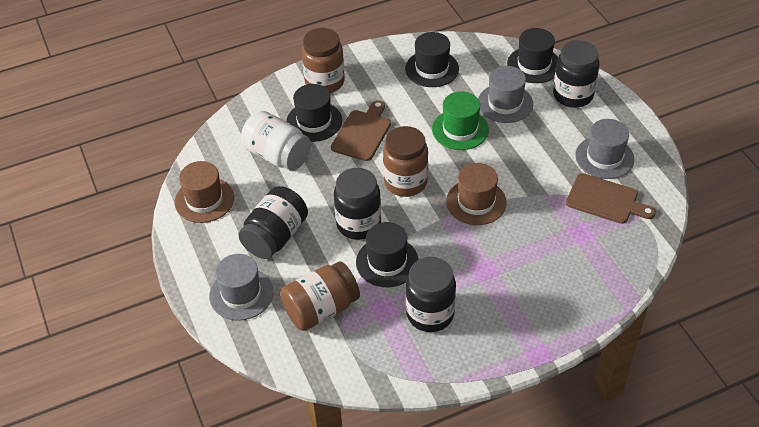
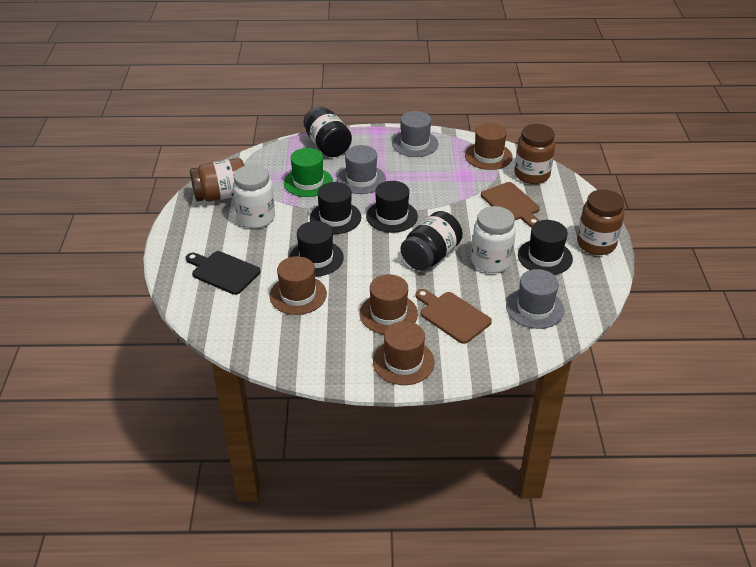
black cutting board: none = 0 -> [186,251,261,295] = 1
black jar: [238,186,308,259] [334,168,381,240] [406,257,456,332] [553,40,599,108] = 4 -> [304,106,352,157] [401,211,463,271] = 2
brown hat: [175,161,234,223] [446,163,507,225] = 2 -> [269,256,327,315] [360,274,418,334] [373,321,435,385] [465,123,513,170] = 4
white jar: [241,111,311,171] = 1 -> [233,165,275,229] [471,206,516,273] = 2

